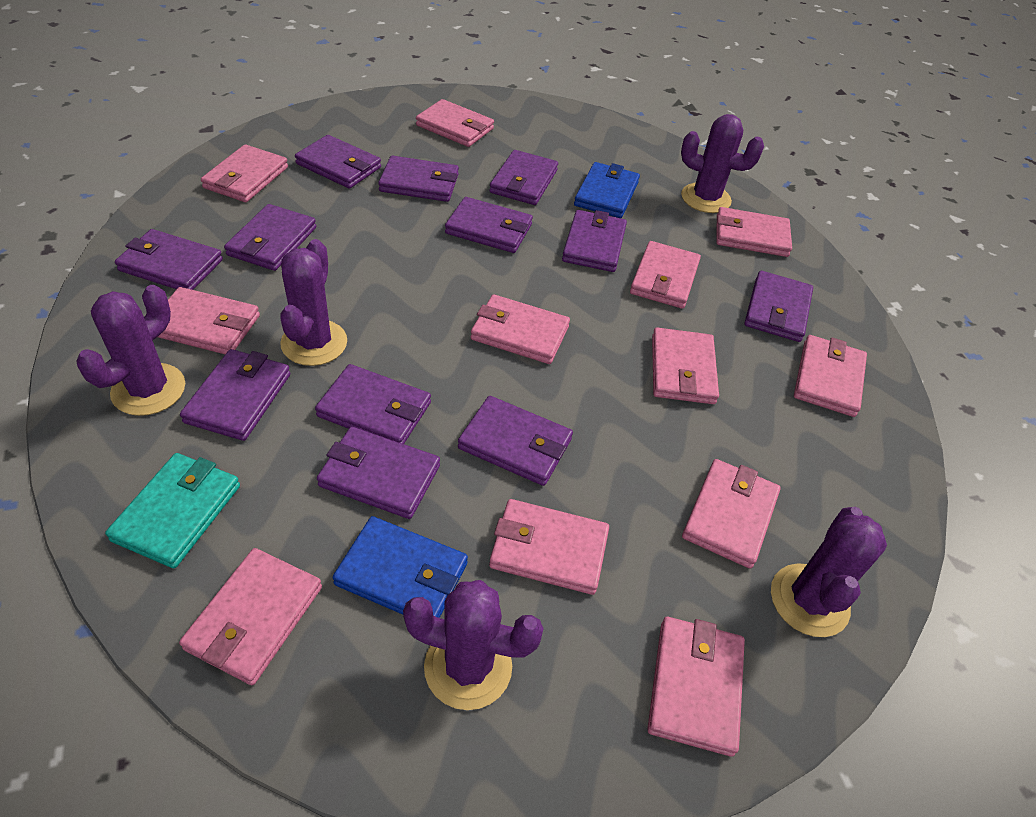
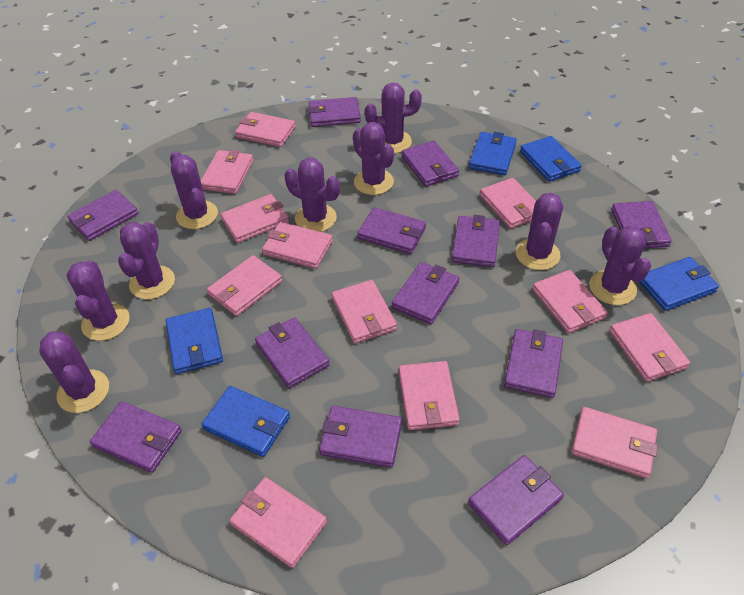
blue wallet: [332,516,468,618] [574,162,640,218] = 2 -> [166,308,223,374] [202,386,290,457] [469,132,517,175] [520,136,582,182] [639,257,719,311] = 5
purple cactus: [77,285,185,416] [280,239,347,366] [403,580,544,710] [681,114,764,213] [771,507,887,637] = 5 -> [39,331,109,413] [67,260,130,341] [118,222,175,299] [170,151,218,229] [285,158,340,232] [353,122,394,195] [365,83,422,153] [516,193,563,270] [589,226,651,305] = 9
turquoise wallet: [105,453,240,568] = 1 -> none = 0

